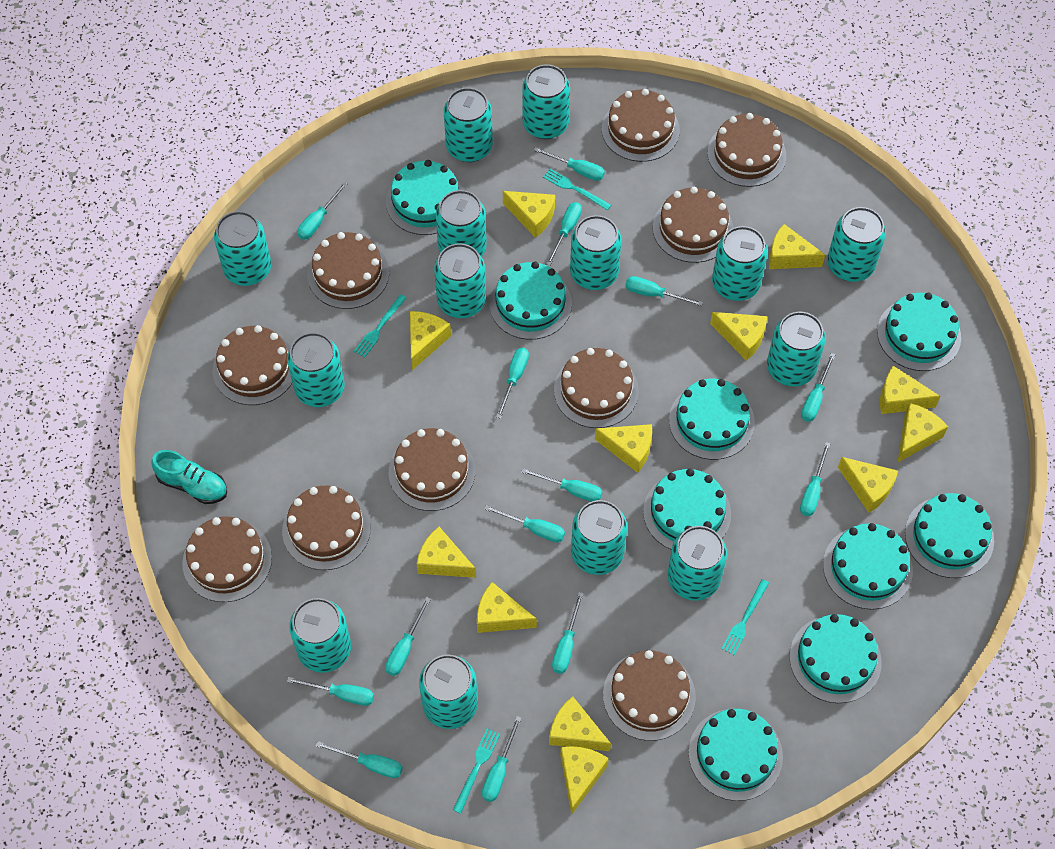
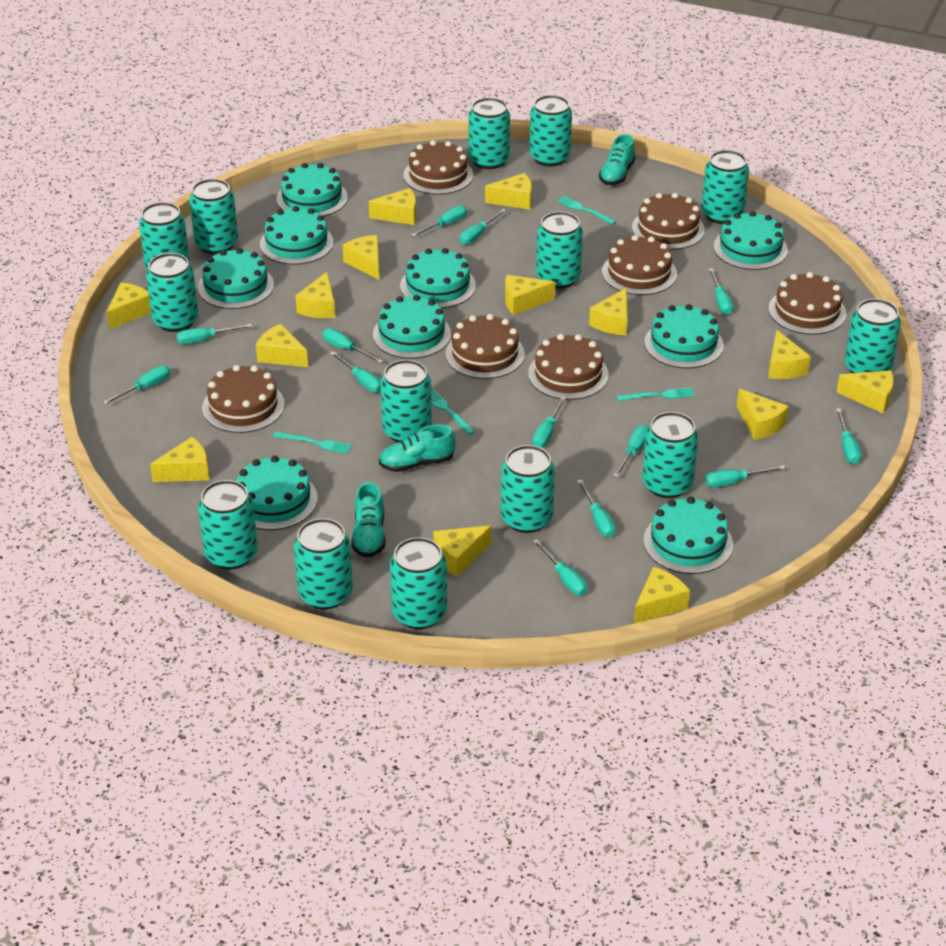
brown cake: [182,516,272,602] [212,325,292,405] [282,485,371,570] [307,232,389,309] [389,428,475,511] [554,348,639,428] [602,89,680,162] [603,650,696,741] [653,187,733,263] [707,113,786,187] = 10 -> [202,365,285,433] [403,140,473,195] [445,314,525,379] [528,334,609,400] [602,235,677,295] [632,193,705,250] [769,272,846,335] = 7
turquoise screwdriver: [287,677,374,706] [297,182,347,240] [316,741,403,778] [385,597,431,676] [482,716,521,802] [484,505,565,542] [496,348,529,419] [521,468,602,502] [533,147,605,181] [546,202,582,266] [552,592,584,674] [625,276,703,306] [800,442,830,516] [801,353,836,422] = 14 -> [103,365,170,405] [177,324,252,344] [323,328,383,363] [330,351,381,392] [411,206,467,237] [460,209,506,245] [533,396,566,448] [533,539,587,595] [577,479,616,537] [613,425,648,477] [705,465,785,487] [709,269,733,315] [836,409,861,464] = 13
turquoise shoe: [151,450,227,504] = 1 -> [351,482,386,558] [379,424,455,472] [599,134,636,185] = 3
yellow cheese: [410,311,451,370] [417,527,476,578] [477,582,537,633] [503,191,555,238] [549,696,611,751] [560,746,609,815] [595,424,652,473] [710,312,767,361] [769,224,825,269] [838,457,898,513] [880,366,940,414] [897,403,948,463] = 12 -> [107,283,151,329] [150,437,209,482] [256,324,308,367] [296,272,335,318] [343,235,379,280] [369,188,416,225] [433,525,492,577] [485,173,532,209] [505,275,555,315] [589,288,628,335] [634,567,690,624] [737,389,789,440] [768,330,811,379] [837,370,894,413] = 14

